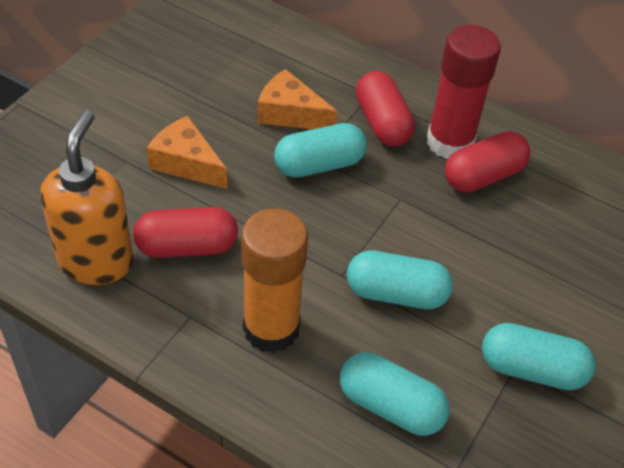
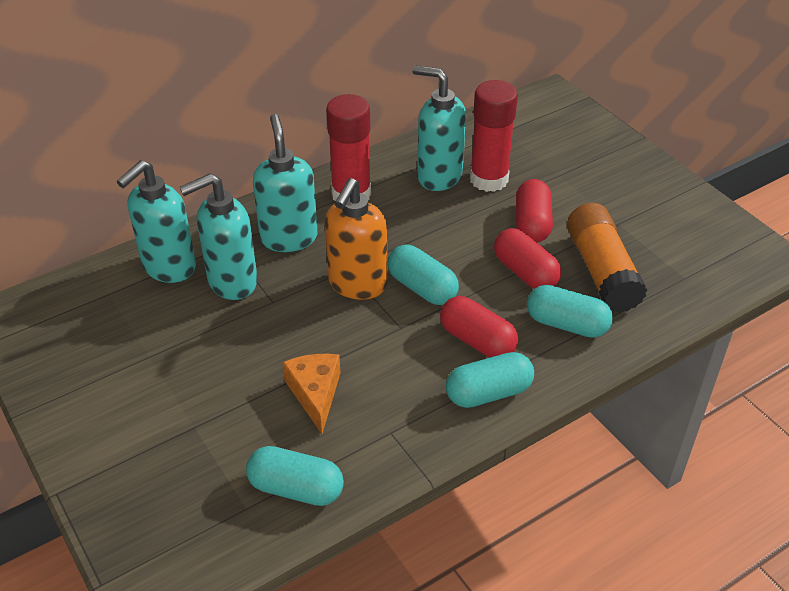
orange cheese: [147,116,227,189] [258,69,338,129] = 2 -> [282,354,340,434] = 1
red glue stick: [427,25,501,159] = 1 -> [326,94,371,201] [470,80,518,192] = 2
turquoise soap dispenser: none = 0 -> [117,160,196,283] [180,174,258,300] [253,114,318,252] [413,65,466,191] = 4

